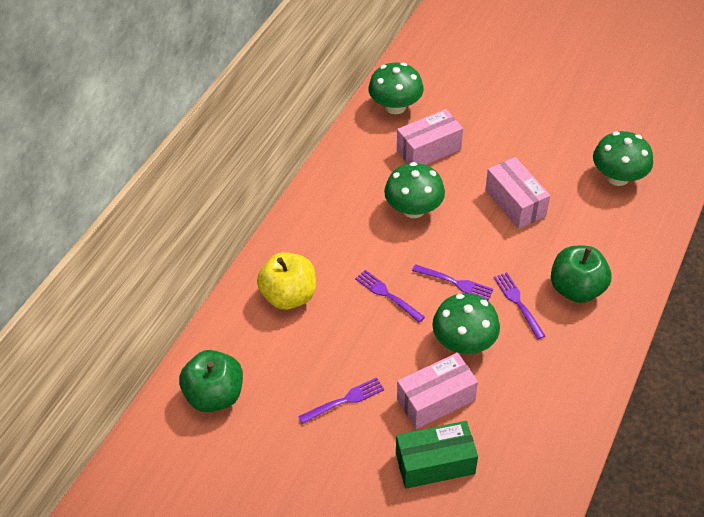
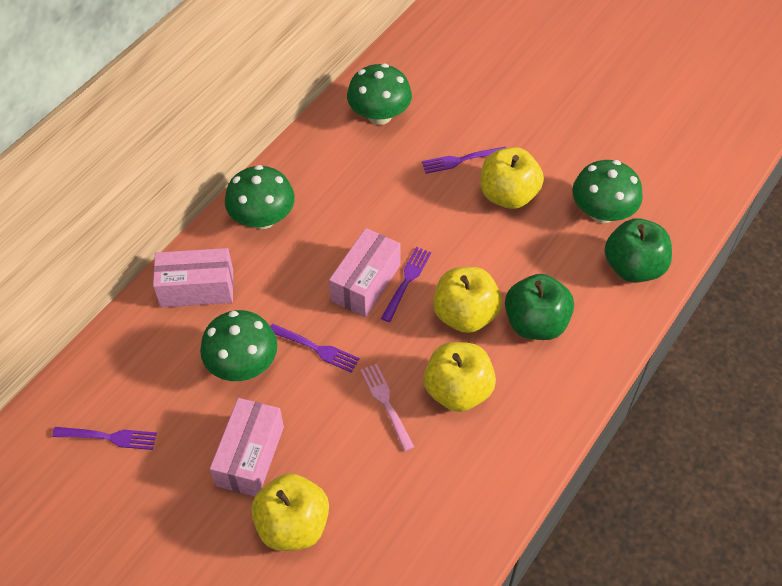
green box: [396,421,478,489] = 1 -> none = 0
pink fork: none = 0 -> [361,364,414,451] = 1
yellow apple: [257,252,316,310] = 1 -> [251,473,329,551] [424,342,496,412] [433,267,502,333] [480,147,544,209] = 4

